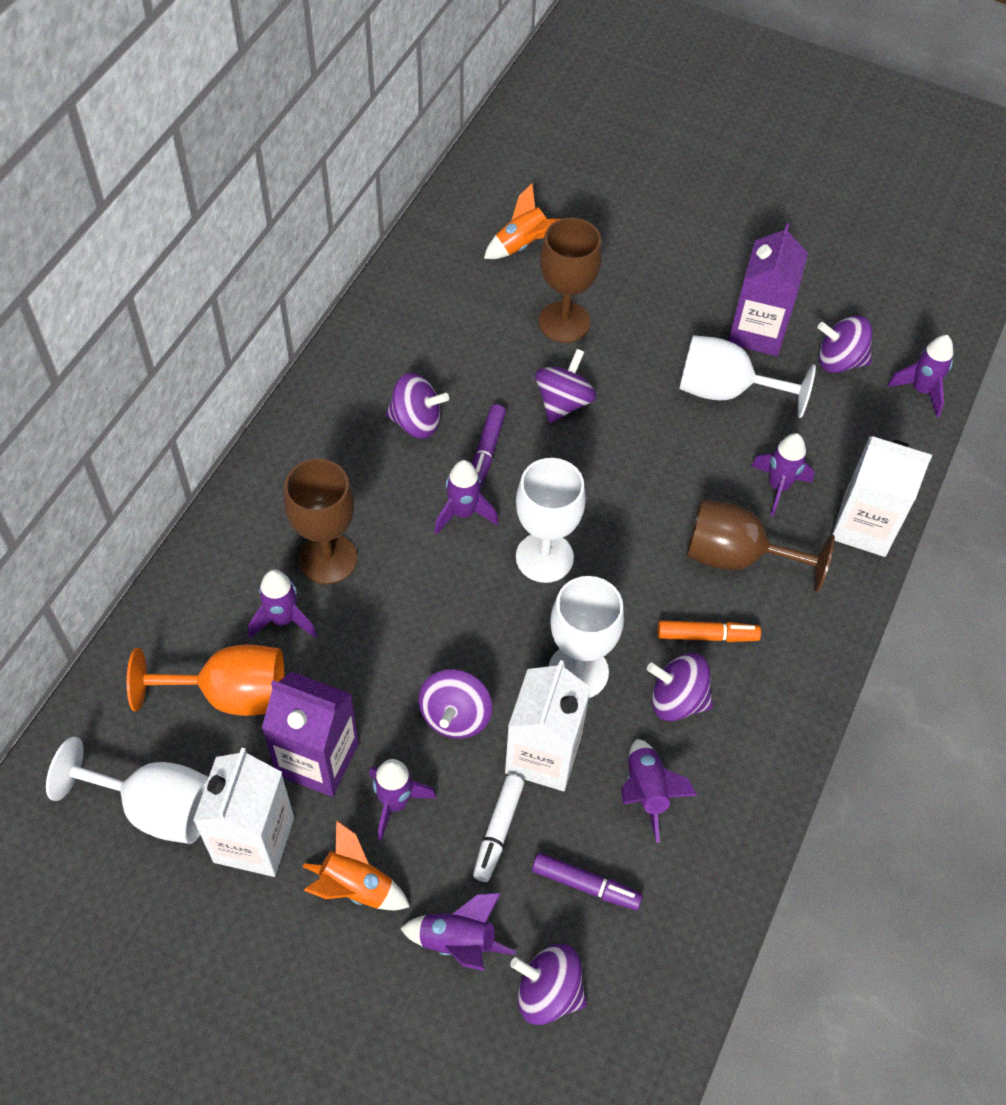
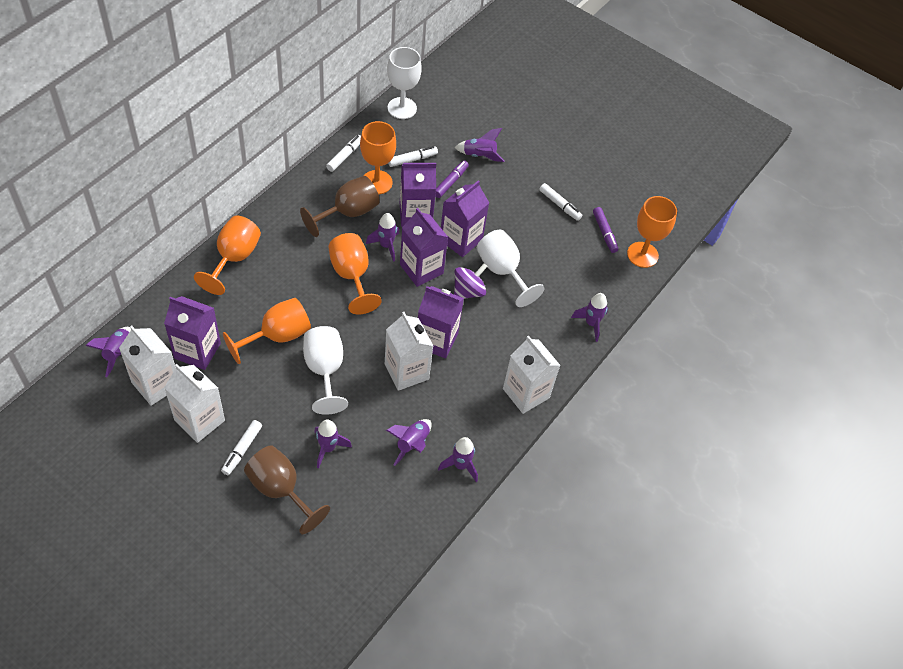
brown goblet: [284,459,357,584] [538,218,602,343] [687,499,835,592] = 3 -> [244,445,330,534] [300,176,380,237] = 2
orange goblet: [127,645,284,716] = 1 -> [194,216,261,295] [223,298,311,364] [328,233,382,315] [360,121,396,194] [627,196,677,268] = 5
orange marker: [658,620,761,642] = 1 -> none = 0
orange rocket: [303,820,410,910] [484,184,560,259] = 2 -> none = 0
purple carton: [262,671,359,797] [728,223,808,356] = 2 -> [164,296,221,370] [400,163,436,227] [400,208,448,287] [418,286,464,359] [441,180,489,257] = 5
purple spinning top: [386,373,449,439] [418,669,492,739] [510,944,587,1025] [535,349,596,423] [647,653,713,721] [818,316,872,373] = 6 -> [454,263,488,299] = 1
white carton: [193,748,294,877] [505,660,591,791] [832,436,932,557] = 3 -> [119,326,176,406] [164,364,225,443] [385,312,433,391] [503,336,561,414] = 4
white goblet: [46,737,209,844] [516,458,586,583] [549,576,624,698] [679,335,816,418] = 4 -> [303,326,348,415] [387,47,422,119] [477,229,544,307] = 3
white marker: [473,775,524,882] = 1 -> [221,420,262,475] [326,135,361,172] [388,146,438,167] [539,183,582,221] = 4

